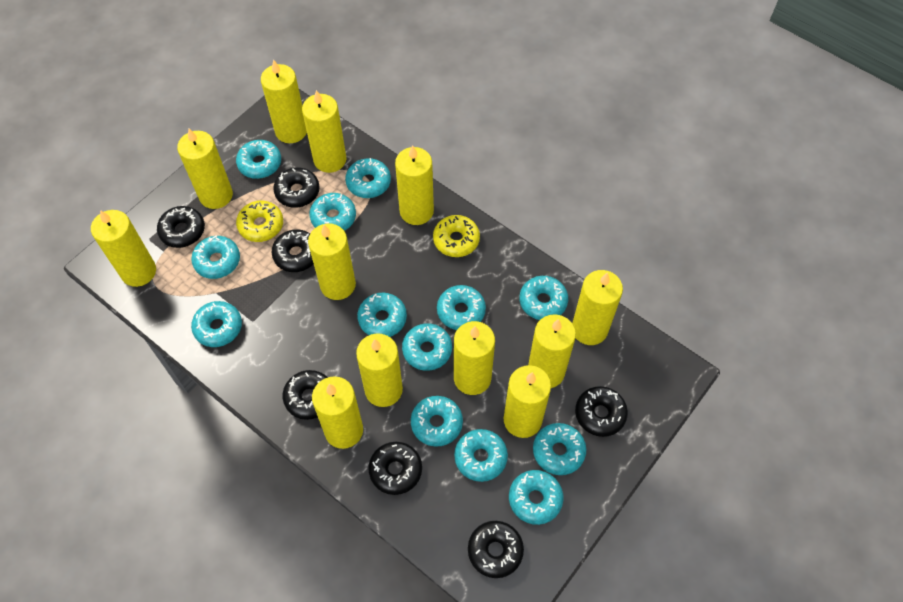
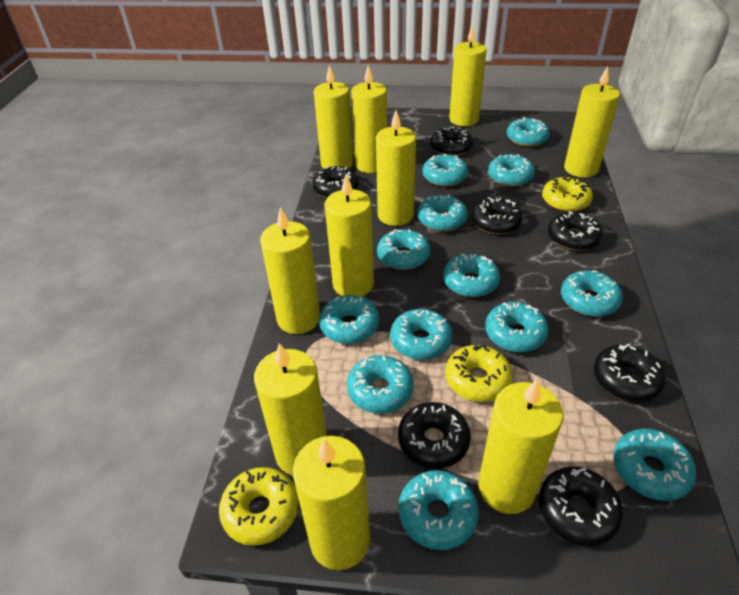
yellow candle: [91,210,156,287] [177,129,233,209] [261,59,307,143] [302,90,346,173] [308,223,356,300] [312,376,363,449] [356,333,403,407] [395,145,434,225] [454,321,495,395] [504,365,551,438] [528,314,576,388] [572,270,623,345] = 12 -> [254,343,327,475] [260,207,320,334] [293,436,370,570] [314,65,353,169] [325,174,374,297] [351,65,387,173] [376,110,416,226] [449,25,487,126] [478,379,563,514] [564,66,620,178] = 10
yellow donut: [236,200,283,242] [433,215,480,257] = 2 -> [219,467,298,546] [445,345,513,402] [542,177,593,212] = 3

